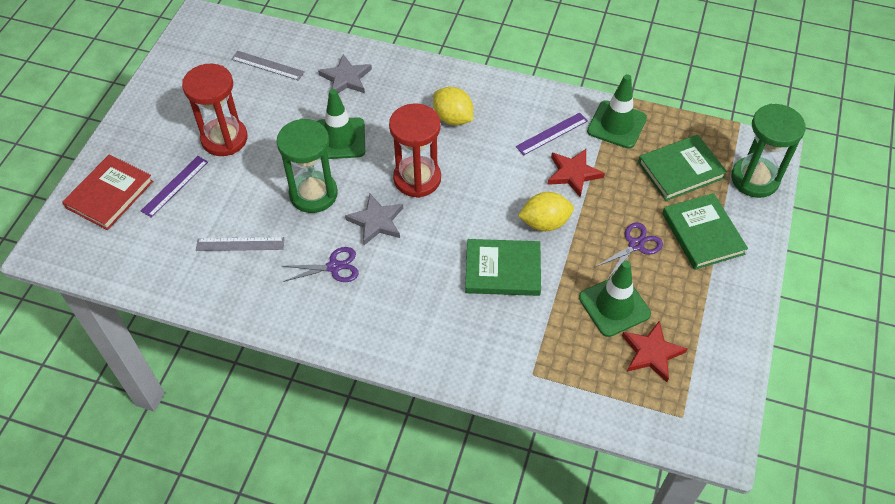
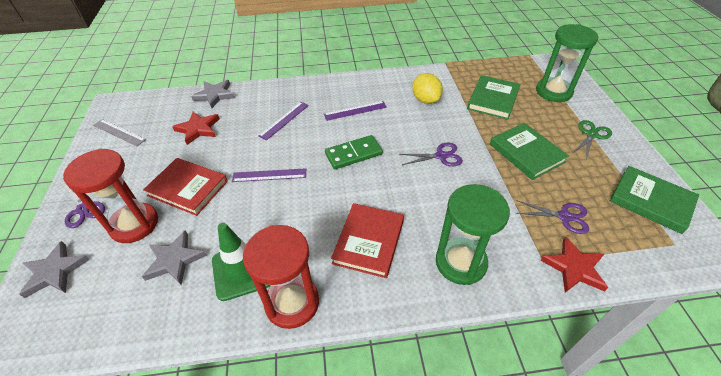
green domino: none = 0 -> [325,135,383,169] = 1
green scissors: none = 0 -> [573,120,612,157] = 1
green traffic cone: [317,89,365,159] [579,261,651,337] [587,74,647,149] = 3 -> [212,223,271,301] = 1
grey ruler: [196,237,285,251] [231,51,305,81] = 2 -> [93,119,146,146] = 1
grey star: [318,54,372,93] [345,194,403,245] = 2 -> [19,241,89,298] [142,230,207,285] [191,80,235,108] = 3
purple ruler: [141,156,208,217] [516,112,588,155] = 2 -> [232,168,306,182] [259,102,309,140] [324,101,387,121] = 3
purple scissors: [283,247,359,282] [595,222,663,277] = 2 -> [65,186,105,228] [399,143,463,166] [516,200,589,234] = 3
red book: [62,154,153,230] = 1 -> [143,158,228,216] [331,203,404,278] = 2
yellow lemon: [433,87,473,125] [518,192,574,231] = 2 -> [412,73,443,104] = 1

